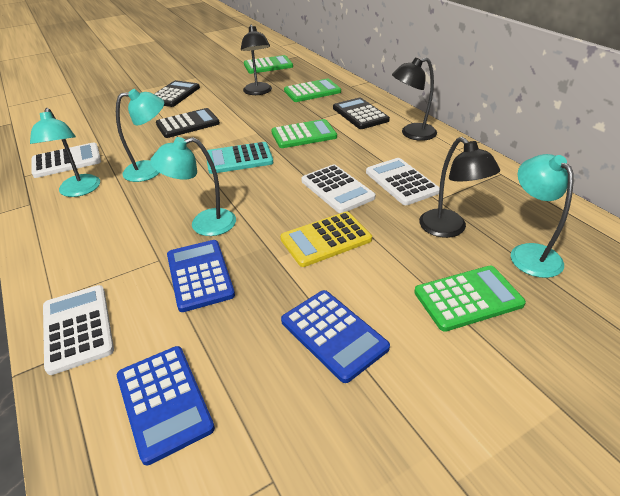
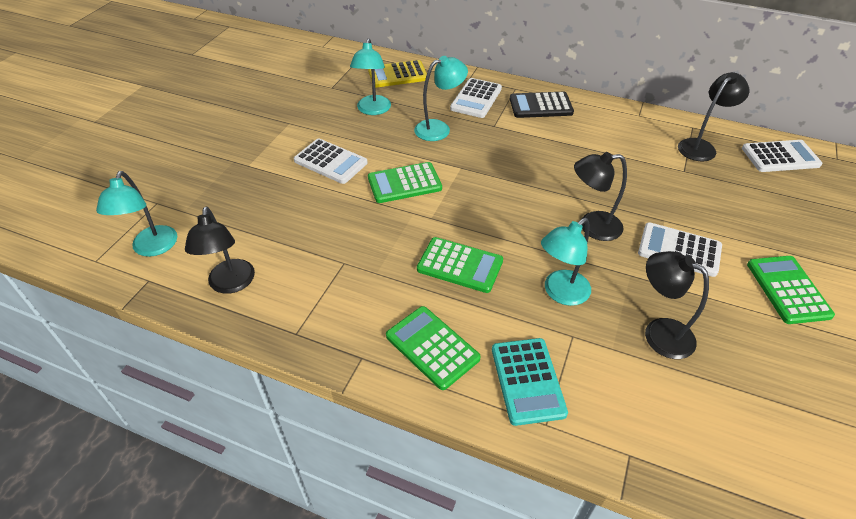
black calculator: [154,80,200,107] [156,108,220,138] [333,98,390,129] = 3 -> [510,92,574,118] = 1
black lamp: [241,25,272,95] [392,57,437,141] [419,137,500,238] = 3 -> [185,207,255,294] [574,152,627,241] [645,251,709,359] [678,72,750,162] = 4
blue calculator: [117,346,215,465] [167,240,235,312] [281,290,390,383] = 3 -> none = 0

